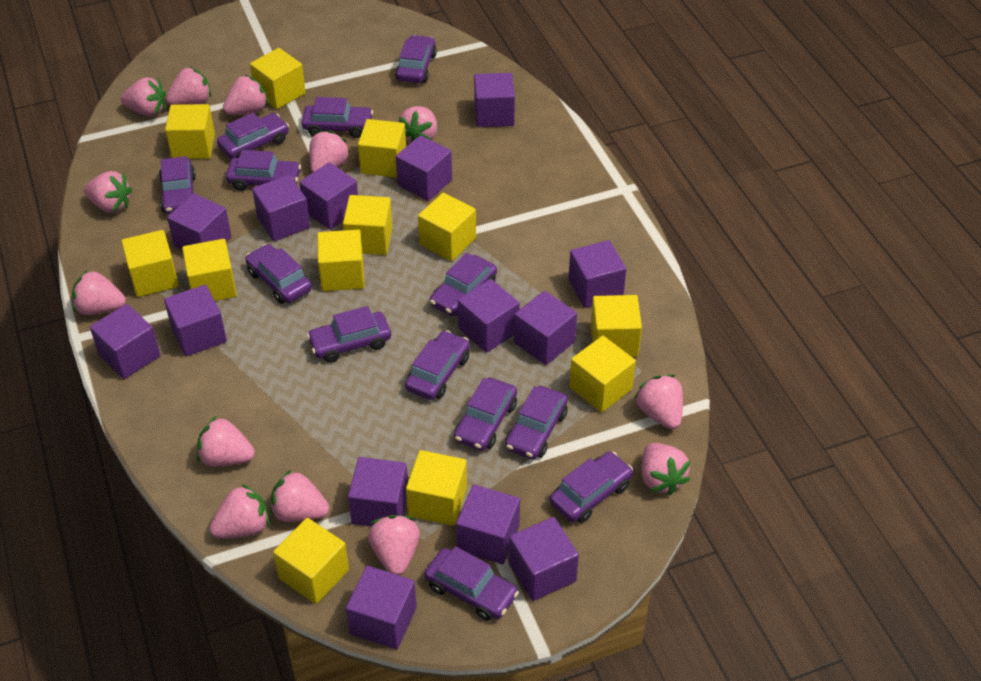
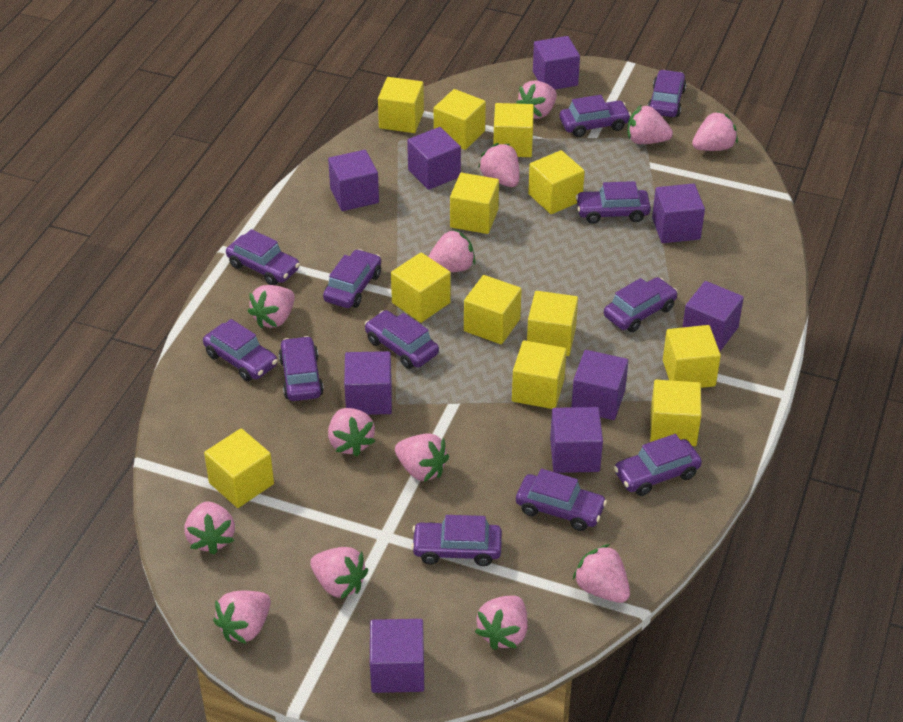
purple car: [159,156,196,214] [217,113,289,159] [226,150,301,191] [245,244,312,304] [302,97,373,138] [307,306,391,363] [395,35,437,83] [405,330,470,400] [424,546,519,621] [430,253,497,316] [454,378,517,451] [505,386,568,459] [550,452,633,523] = 13 -> [203,319,278,381] [226,229,300,285] [279,336,324,401] [323,249,381,308] [365,310,439,369] [411,515,502,566] [516,469,607,531] [560,95,631,137] [576,181,651,224] [604,277,678,332] [614,434,702,496] [648,70,686,117] = 12
purple cube: [90,304,160,379] [164,284,227,356] [167,193,231,251] [252,175,310,242] [299,162,358,230] [346,566,417,649] [348,457,408,527] [396,135,452,201] [456,485,520,564] [458,279,520,353] [474,73,515,127] [509,517,579,601] [514,291,577,365] [568,240,626,308] = 14 -> [328,150,379,211] [344,351,392,415] [370,619,424,693] [407,127,461,190] [533,36,580,90] [550,407,603,473] [571,350,628,420] [652,184,705,243] [682,281,744,352] = 9

